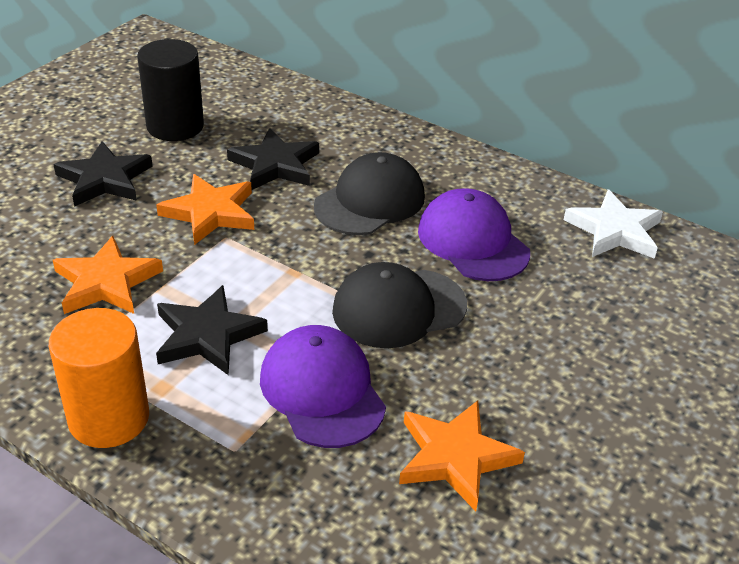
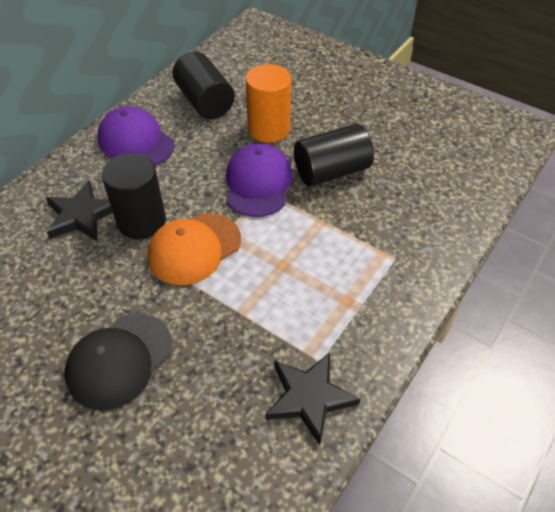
black cap: [314,152,425,235] [332,262,467,348] = 2 -> [65,313,173,410] = 1
black cylinder: [137,39,204,141] = 1 -> [102,153,166,239] [172,51,235,119] [294,124,374,186] = 3
black star: [53,141,153,207] [156,285,268,375] [227,128,319,190] = 3 -> [46,180,113,241] [265,353,361,445] = 2
orange cap: none = 0 -> [147,213,241,285] = 1
orange star: [53,236,163,314] [156,174,254,245] [399,401,525,512] = 3 -> none = 0
white star: [564,189,663,259] = 1 -> none = 0

